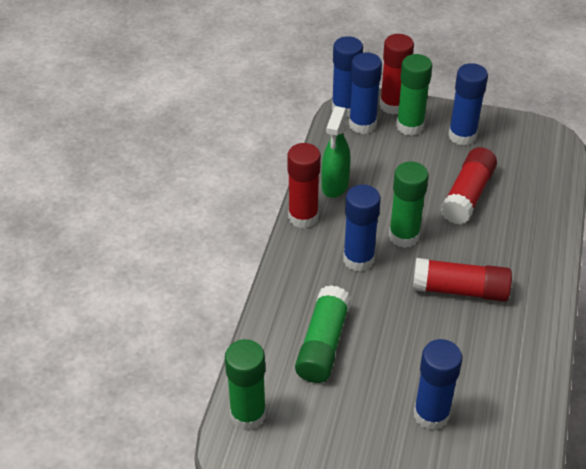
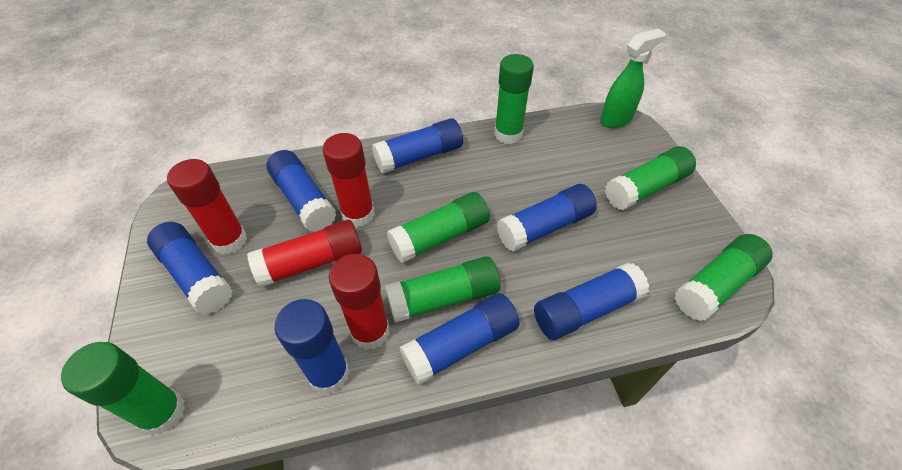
blue glue stick: [332,36,363,117] [343,185,381,272] [349,52,382,134] [414,339,462,430] [448,63,488,145] = 5 -> [147,222,232,314] [266,150,336,232] [274,299,350,394] [372,118,463,173] [399,293,520,385] [497,184,597,252] [534,262,649,340] = 7
green glue stick: [225,339,266,431] [295,285,351,383] [389,162,429,248] [396,54,432,136] = 4 -> [61,342,185,435] [385,256,500,323] [387,192,490,263] [494,54,534,144] [605,146,696,210] [674,234,773,321] = 6

